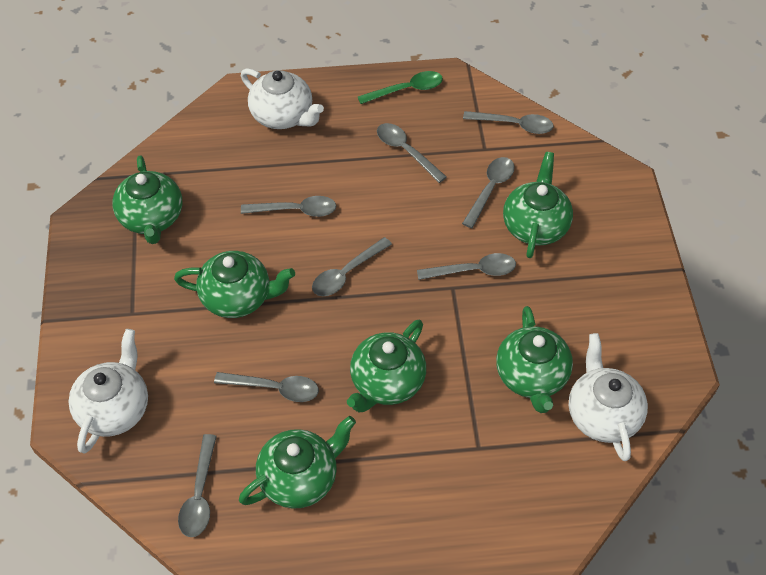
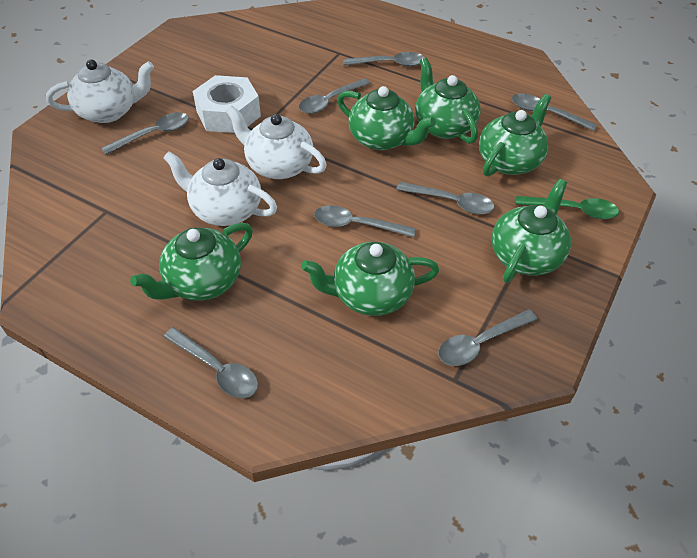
white nut: none = 0 -> [193,75,261,133] = 1

